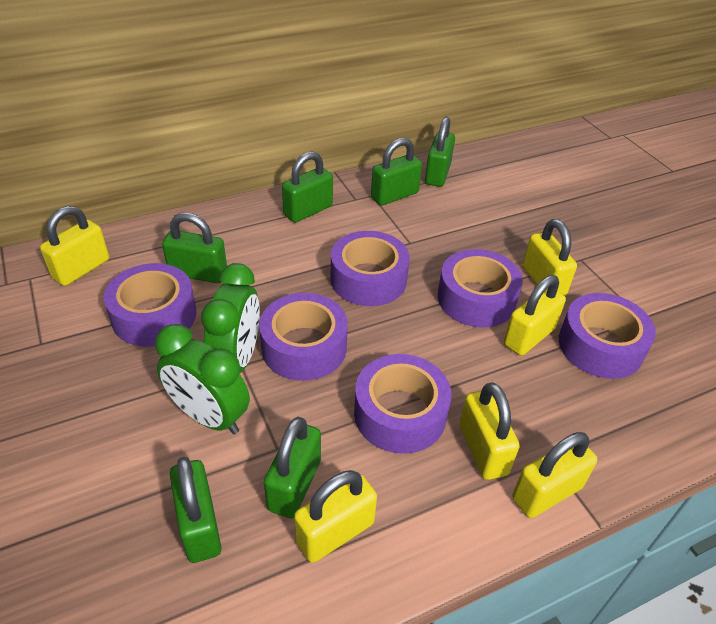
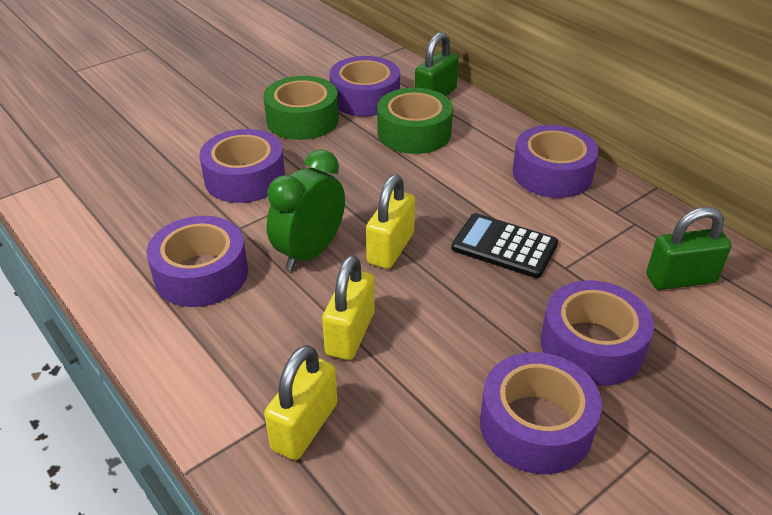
black calculator: none = 0 -> [451,213,558,278] = 1
green clock: [155,324,250,434] [201,263,260,373] = 2 -> [267,149,345,271] = 1
green padlock: [162,213,227,283] [170,457,222,563] [264,417,321,518] [282,151,333,223] [371,138,422,205] [425,117,455,187] = 6 -> [415,32,459,96] [646,207,732,290] = 2
green tape: none = 0 -> [264,76,339,140] [377,88,453,154] = 2
yellow padlock: [40,206,109,286] [294,470,377,563] [459,382,520,480] [504,275,566,356] [512,432,597,518] [523,219,577,296] = 6 -> [264,345,337,460] [322,255,375,360] [366,175,415,269] = 3

